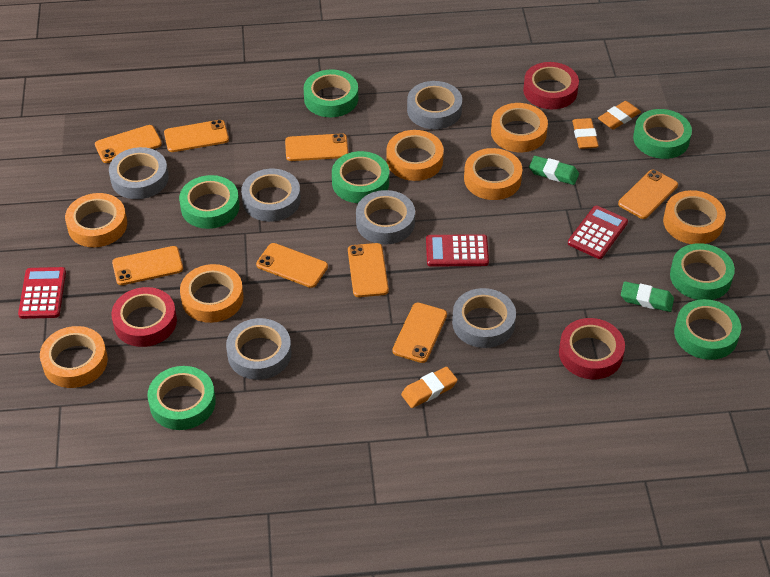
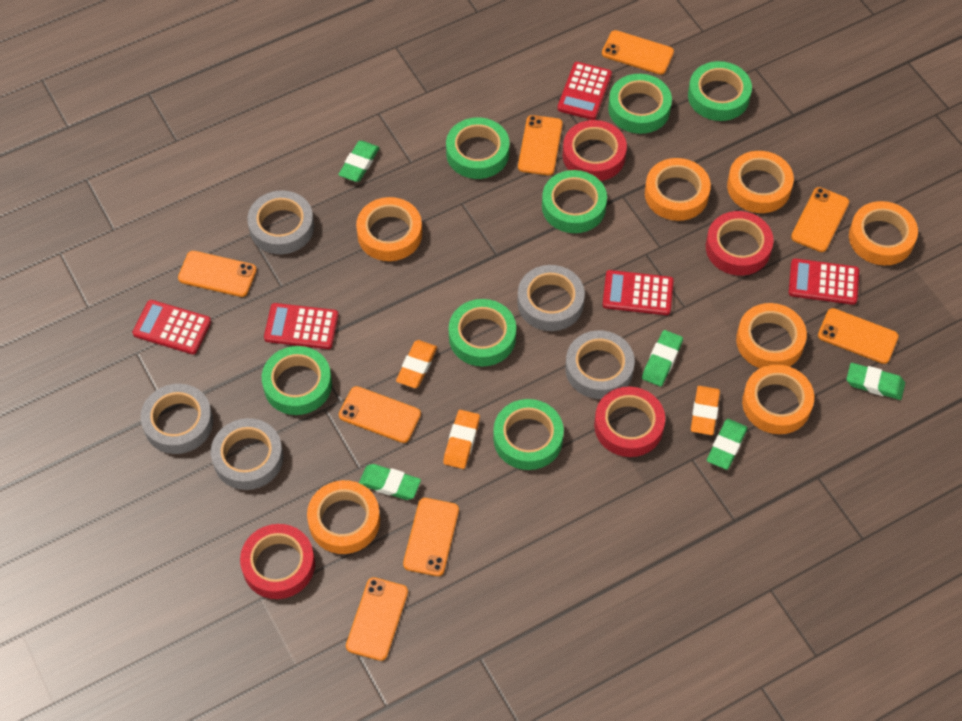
green eraser: [529,156,579,185] [621,281,674,312] = 2 -> [338,141,380,182] [359,464,421,500] [642,330,683,386] [707,419,748,470] [847,363,905,400] = 5
grey tape: [109,147,169,199] [226,318,291,380] [241,169,301,222] [356,190,415,244] [407,81,462,129] [452,288,516,348] = 6 -> [141,384,213,454] [211,418,283,490] [247,190,314,254] [517,265,585,331] [565,330,635,399] = 5
red calculator: [18,267,66,319] [426,234,489,267] [568,206,628,259] = 3 -> [132,300,211,354] [264,303,339,349] [557,62,612,120] [603,270,674,315] [789,258,859,305] = 5
red tape: [111,287,177,347] [523,62,579,109] [559,318,625,379] = 3 -> [240,524,315,599] [563,120,627,181] [594,387,665,457] [706,211,774,276] = 4

